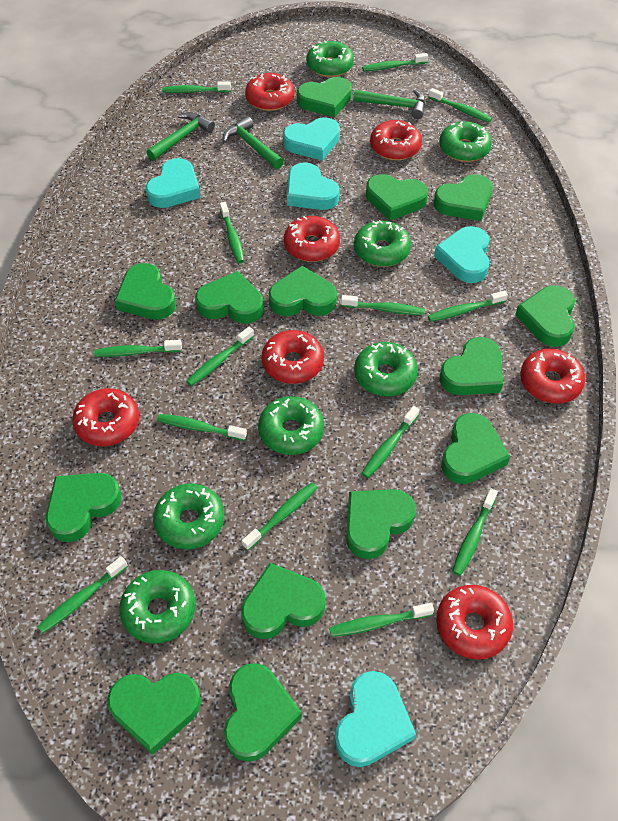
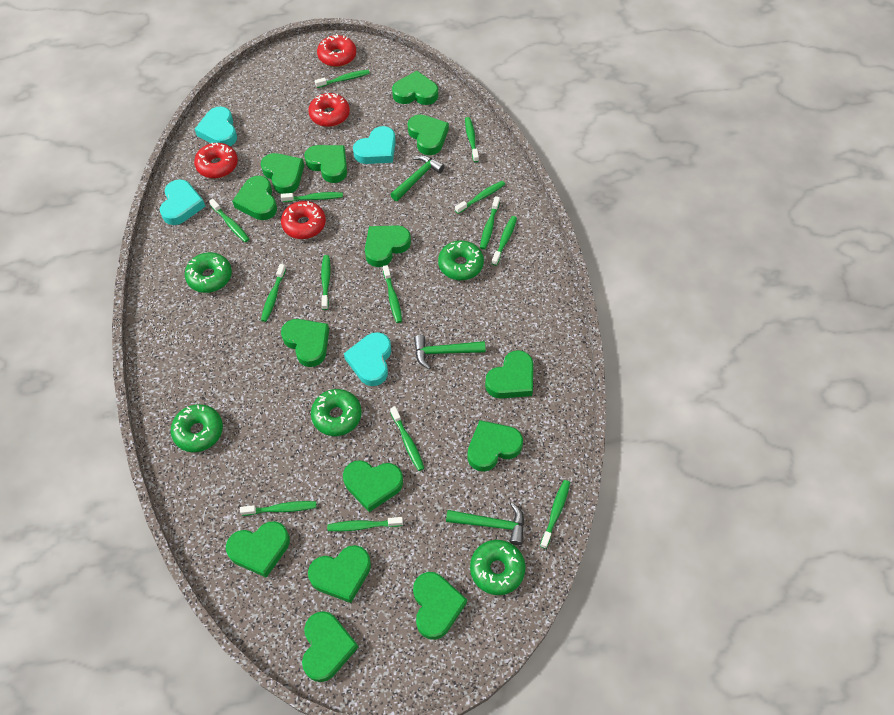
green donut: [119,570,195,644] [153,483,224,549] [258,396,324,455] [306,40,354,77] [354,220,411,267] [354,342,418,396] [439,121,492,162] = 7 -> [171,404,223,452] [185,252,232,293] [311,389,362,436] [438,240,484,280] [470,540,525,595] = 5
red donut: [72,388,139,446] [245,73,294,111] [262,330,324,384] [284,216,340,262] [370,120,422,160] [436,585,513,660] [520,349,585,404] = 7 -> [194,143,238,178] [281,201,326,239] [308,93,350,127] [317,34,356,67] = 4
turquoise heart: [146,158,201,208] [283,117,340,161] [287,162,340,210] [335,671,416,767] [434,226,490,283] = 5 -> [160,179,205,225] [195,106,237,146] [344,332,391,386] [353,126,396,164] = 4

